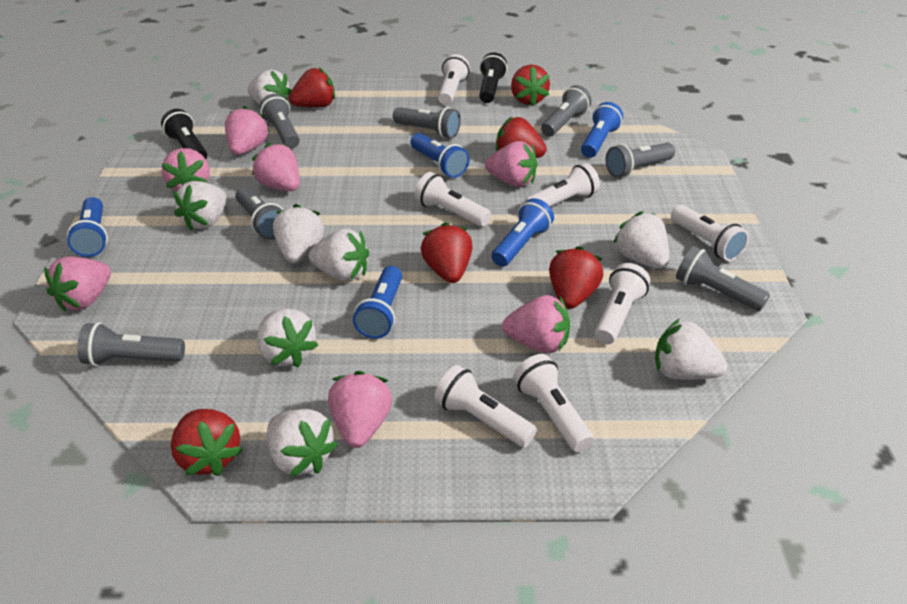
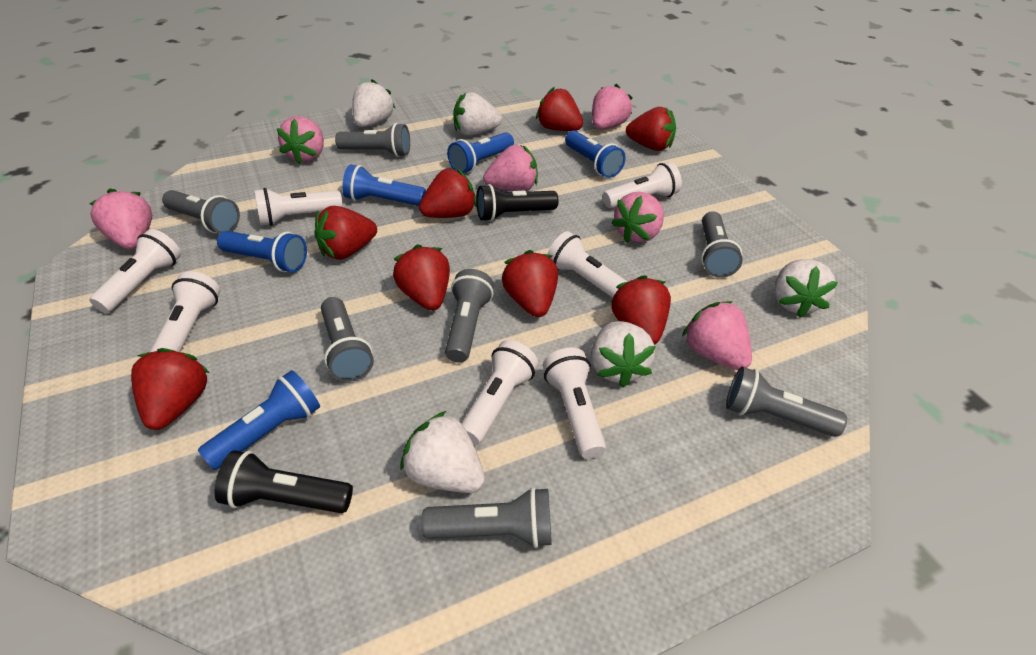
pink strawberry: [45,256,111,312] [162,148,210,191] [225,106,270,155] [252,143,300,191] [328,371,392,448] [485,141,537,187] [502,295,570,353] = 7 -> [89,189,152,249] [277,116,324,164] [483,145,538,191] [592,84,633,130] [611,192,664,243] [682,301,752,370] = 6
red strawberry: [171,409,243,476] [289,67,335,108] [421,222,473,283] [496,117,546,158] [511,65,550,106] [549,246,603,309] = 6 -> [131,348,210,430] [314,206,377,260] [393,244,450,311] [419,168,477,218] [502,250,558,317] [536,87,583,131] [611,275,671,345] [626,107,676,151] = 8
white strawberry: [173,181,227,231] [248,69,292,105] [257,309,318,367] [267,409,338,477] [273,204,324,263] [309,228,369,281] [613,211,669,269] [655,319,727,380] = 8 -> [352,79,395,127] [400,411,485,493] [453,92,502,136] [591,321,656,387] [774,259,838,318] = 5

